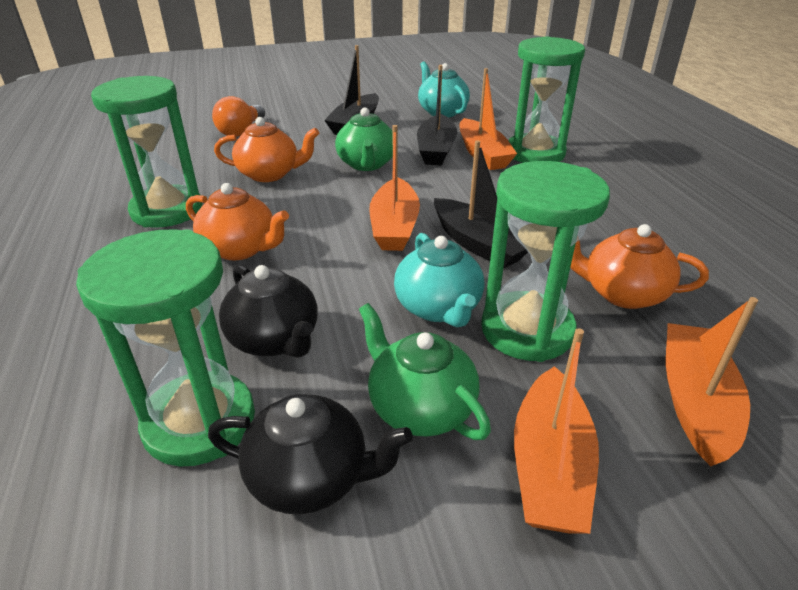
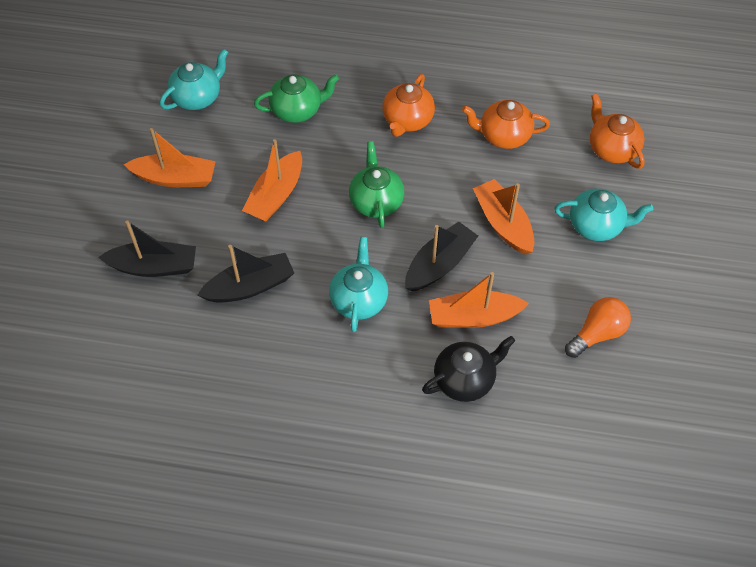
black teapot: [208,394,413,514] [219,264,318,358] = 2 -> [422,336,515,402] = 1
green hourglass: [76,229,255,467] [91,76,202,227] [481,161,610,362] [508,36,585,163] = 4 -> none = 0
turquoise teapot: [394,233,485,327] [418,61,470,118] = 2 -> [160,49,228,110] [329,237,388,332] [554,189,653,241] = 3

